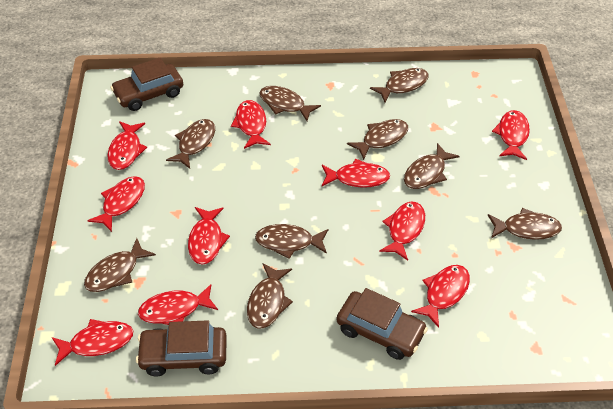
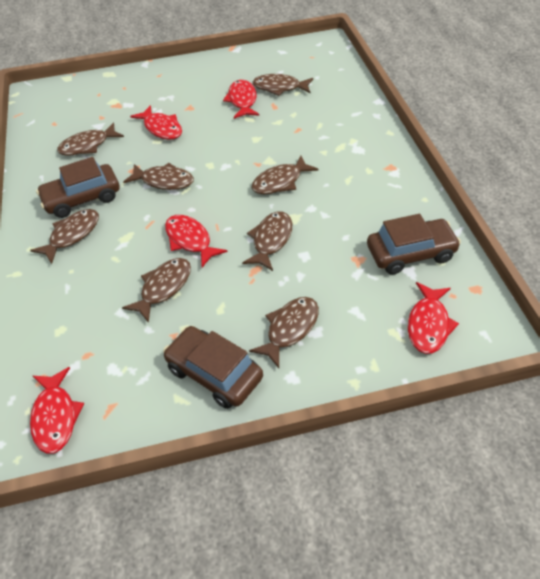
brown fish: [84,238,156,292] [166,119,215,169] [247,263,293,328] [255,224,328,259] [259,86,321,121] [347,119,408,160] [370,68,429,103] [404,143,460,189] [488,208,562,240] = 9 -> [30,209,99,264] [57,123,124,156] [122,258,191,323] [123,163,194,190] [242,211,292,271] [249,297,319,368] [251,156,318,194] [252,74,313,96] = 8
red fish: [52,319,133,366] [87,176,145,232] [107,121,147,170] [138,284,218,325] [188,207,230,265] [231,100,271,149] [322,159,390,188] [379,202,425,261] [411,265,470,328] [492,110,530,160] = 10 -> [30,367,84,454] [130,105,182,140] [165,215,227,267] [223,80,259,119] [408,282,459,354] = 5

